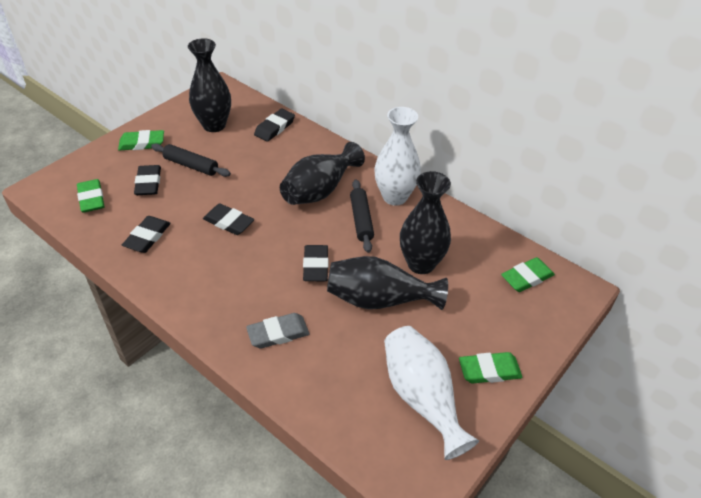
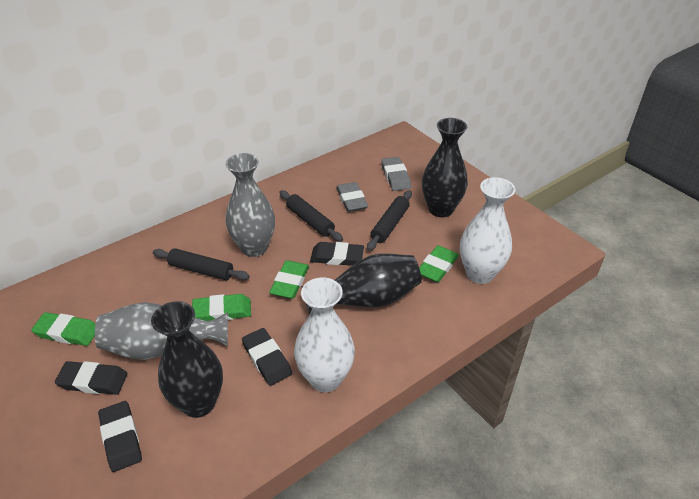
black eraser: [122,216,171,253] [134,165,161,195] [203,203,254,235] [254,109,295,142] [303,245,328,281] = 5 -> [55,361,128,395] [98,401,142,472] [242,328,292,386] [310,242,364,266] = 4
black rolling pin: [151,144,231,177] [350,179,374,253] = 2 -> [153,248,250,280] [279,190,343,242] [367,190,412,251] = 3
black vase: [188,38,231,132] [280,142,365,205] [327,256,448,310] [400,171,451,274] = 4 -> [151,301,223,418] [301,254,422,314] [422,118,468,217] = 3
grey eraser: [246,313,309,349] = 1 -> [336,182,368,212] [381,157,411,191] = 2
grey vase: none = 0 -> [95,302,228,360] [226,153,275,257] = 2

